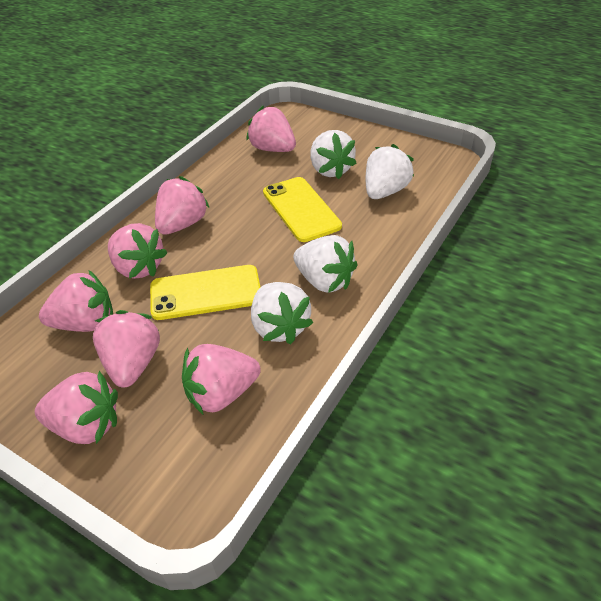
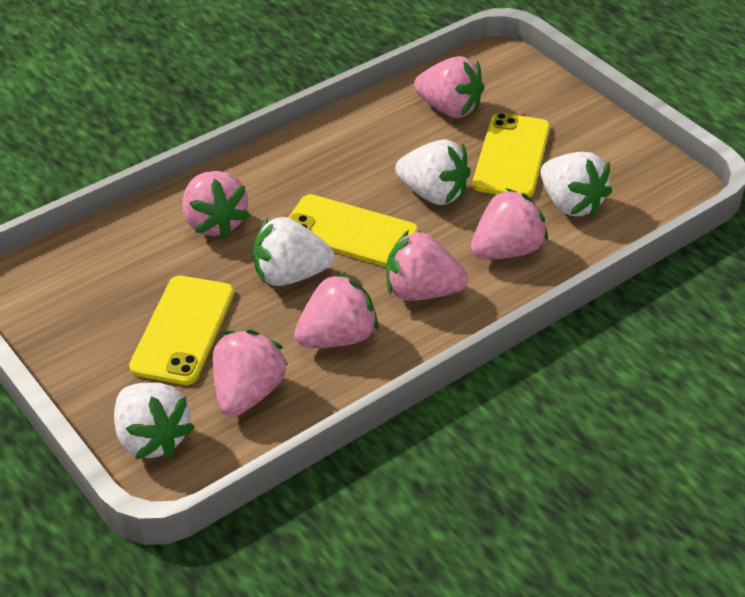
pink strawberry: [35,371,118,444] [39,270,113,332] [93,310,160,388] [108,223,168,279] [155,176,210,235] [182,344,261,414] [246,106,296,152] = 7 -> [182,171,250,239] [213,330,288,417] [294,272,379,348] [386,230,468,301] [414,56,484,118] [471,188,548,260] = 6
yellow phone: [150,265,260,320] [263,177,342,242] = 2 -> [129,276,234,385] [288,194,419,267] [472,113,550,197] = 3

